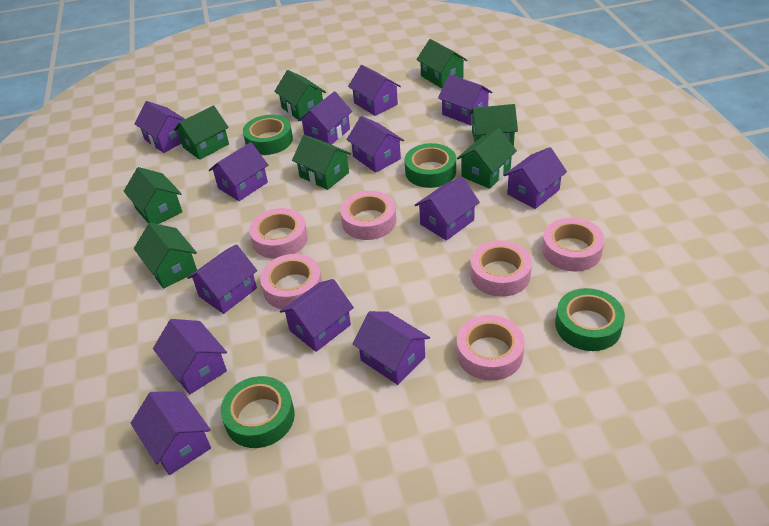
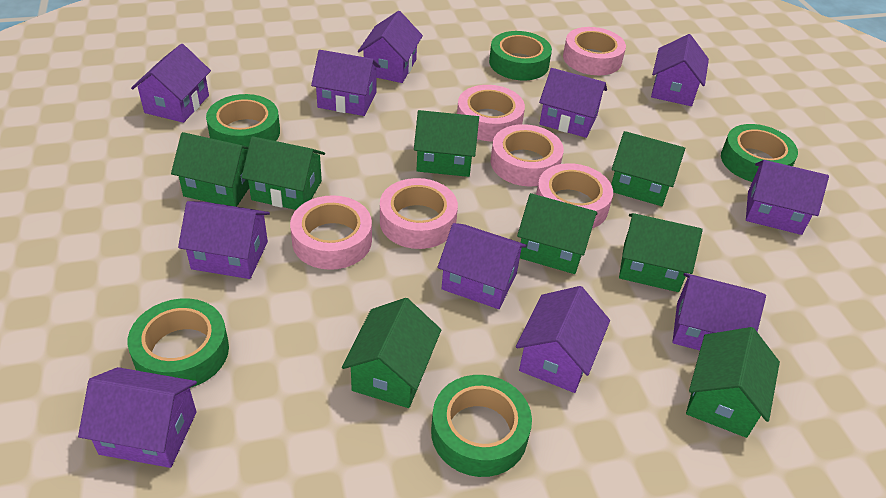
green tape: [221,376,295,448] [243,115,293,155] [404,143,456,188] [555,288,625,351] = 4 -> [128,298,229,388] [206,94,280,150] [431,375,532,477] [489,31,552,81] [721,124,798,182] = 5
purple house: [131,392,211,475] [134,101,185,153] [153,319,227,395] [187,244,257,314] [209,142,268,201] [280,279,354,352] [297,91,352,145] [346,116,404,173] [348,65,401,116] [352,311,430,385] [415,177,480,241] [438,74,492,125] [504,147,567,209] = 13 -> [78,367,197,468] [131,44,211,123] [178,201,270,279] [311,50,381,116] [358,11,423,83] [438,223,527,309] [516,286,610,393] [539,68,607,138] [651,34,709,106] [672,273,766,350] [746,160,829,235] = 11

